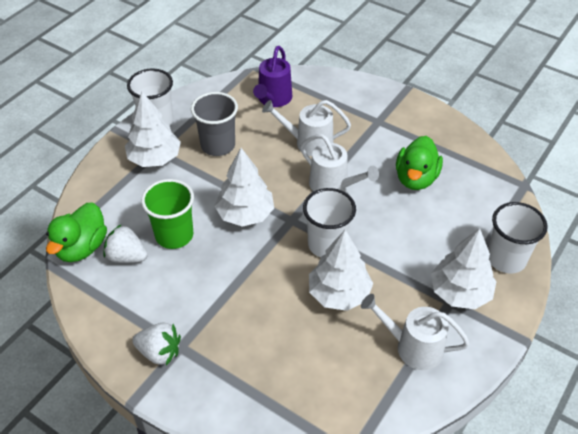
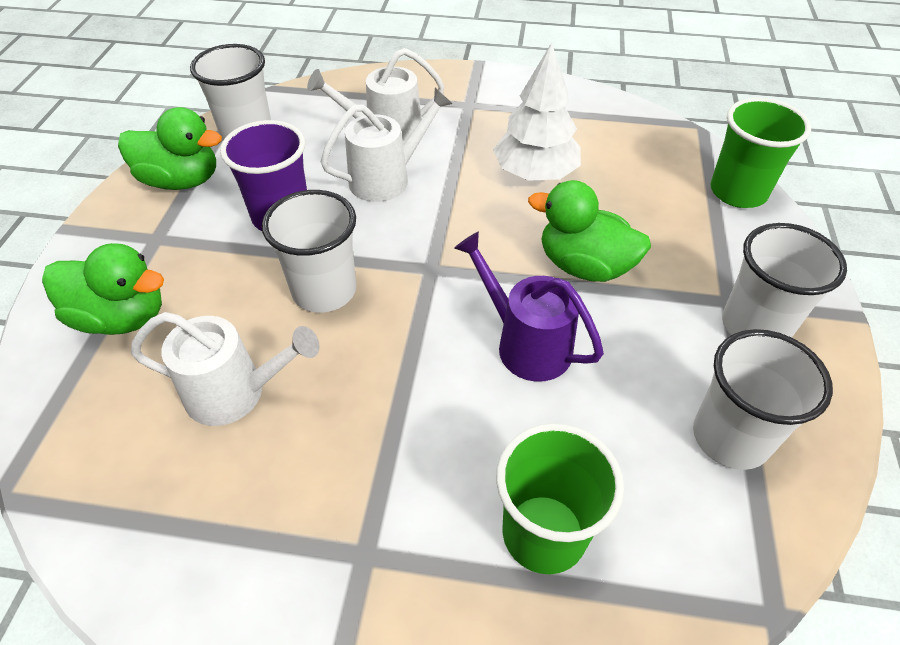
green cup: [141,179,194,249] = 1 -> [496,423,624,574] [710,98,811,208] = 2
green duck: [46,202,107,262] [396,136,443,190] = 2 -> [42,243,164,335] [118,107,222,190] [528,180,651,282] = 3
grey cup: [191,92,238,156] = 1 -> none = 0
purple cup: none = 0 -> [220,120,307,231] = 1
white cup: [127,68,173,125] [303,188,356,257] [488,202,548,274] = 3 -> [190,44,271,140] [262,190,356,313] [693,329,833,470] [722,223,847,337] = 4
white strawberry: [103,224,148,263] [132,322,181,366] = 2 -> none = 0
white tree: [125,91,181,167] [215,148,274,227] [309,230,373,311] [431,228,496,309] = 4 -> [493,43,581,181] = 1

